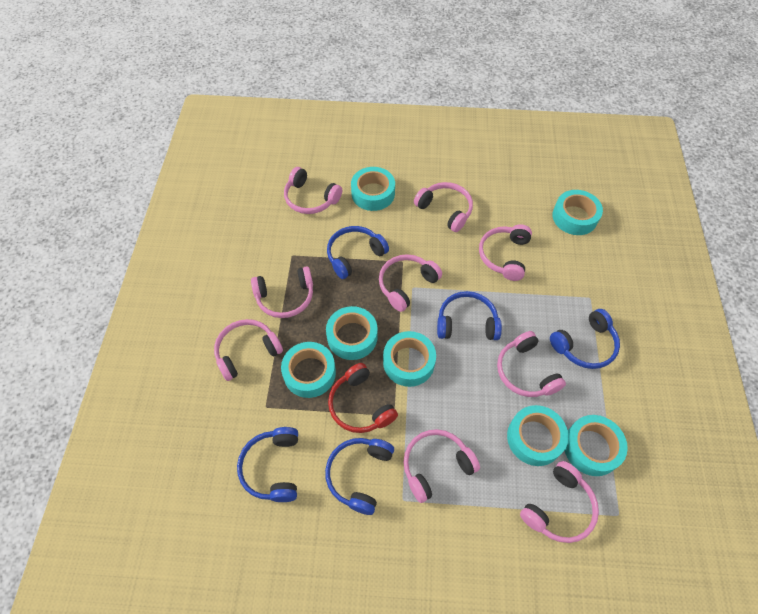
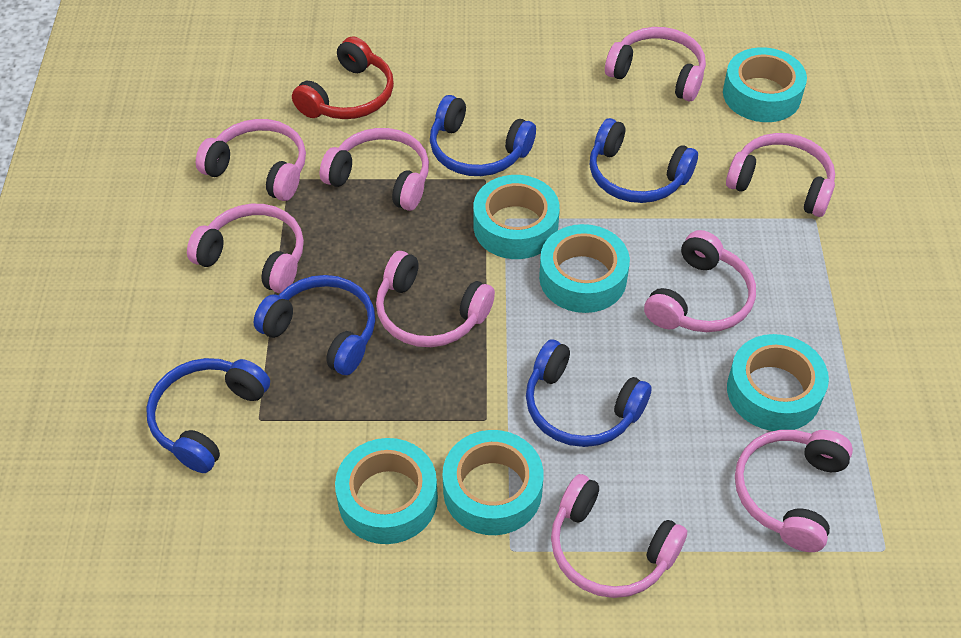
turquoise tape: [281,342,336,398] [326,306,378,360] [351,167,395,211] [383,331,436,387] [507,405,568,466] [552,190,603,235] [564,415,628,476] = 7 -> [335,438,438,544] [443,430,543,535] [473,175,560,259] [539,224,630,313] [723,47,807,122] [727,334,829,431] = 6

